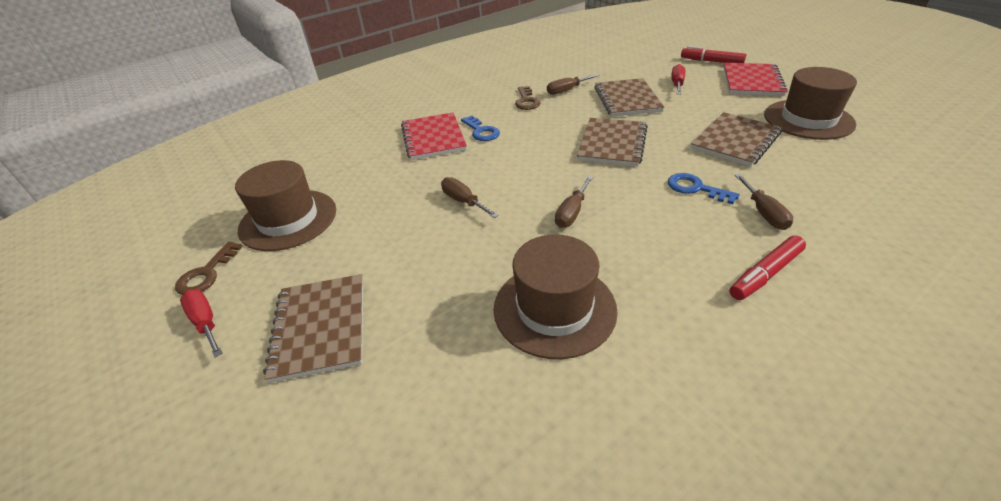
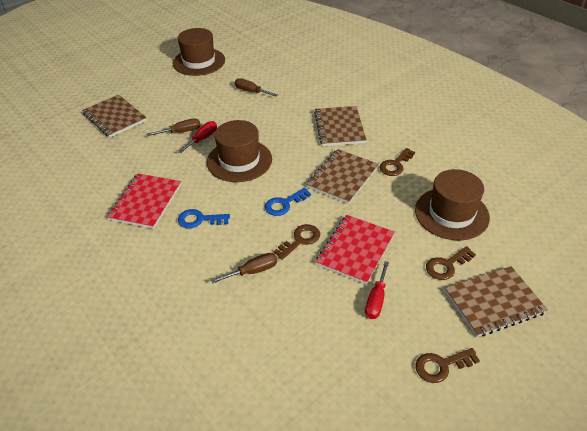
brown key: [175,242,243,295] [515,86,541,110] = 2 -> [274,224,320,260] [379,148,415,176] [415,348,480,383] [426,246,476,280] = 4
brown screwdriver: [441,177,499,218] [547,74,599,95] [555,176,593,228] [735,174,793,230] = 4 -> [147,118,201,136] [211,253,277,284] [235,78,277,97] = 3
red marker: [681,46,746,63] [729,236,806,300] = 2 -> none = 0

